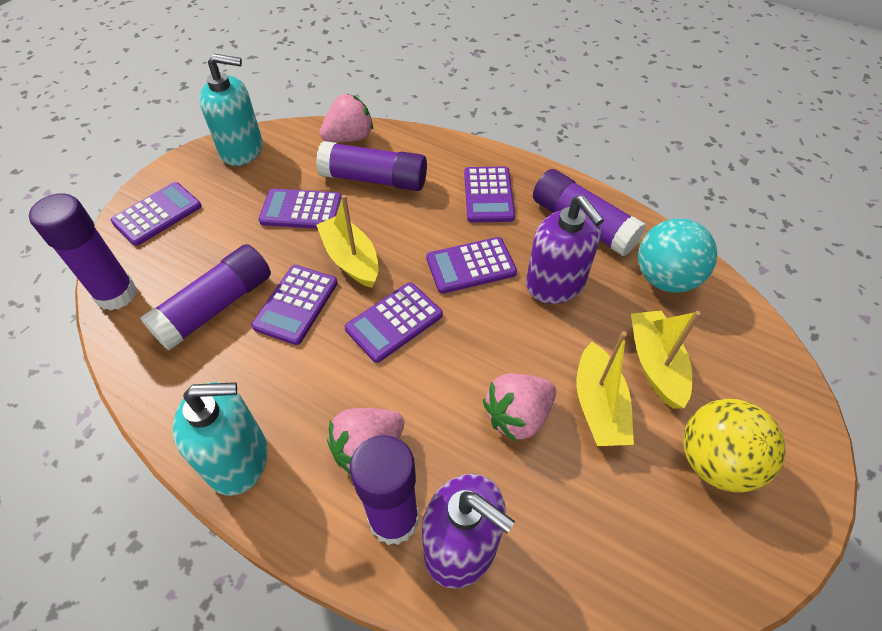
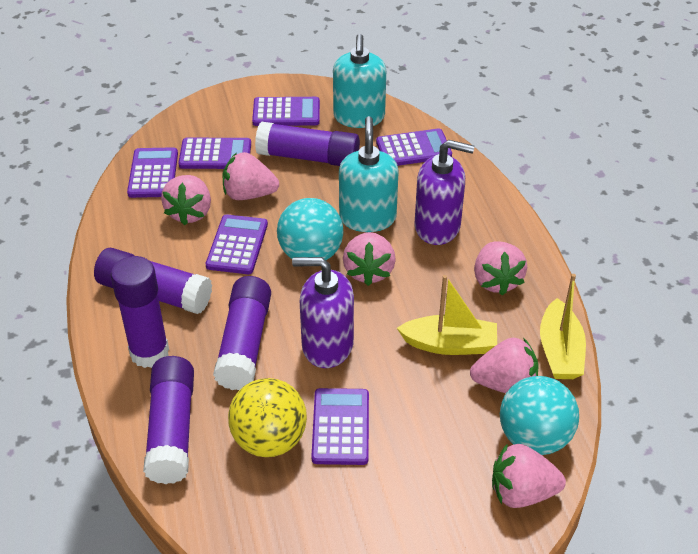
pink strawberry: [320,94,373,142] [327,408,404,474] [483,373,556,442] = 3 -> [161,175,211,225] [223,152,279,200] [343,232,396,286] [470,337,539,393] [474,241,527,295] [492,443,566,508] = 6
turquoise ball: [638,219,717,293] = 1 -> [277,198,343,260] [500,376,579,455] = 2
yellow boat: [316,195,378,288] [576,331,634,446] [631,311,701,408] = 3 -> [397,275,497,355] [540,274,586,379] = 2

